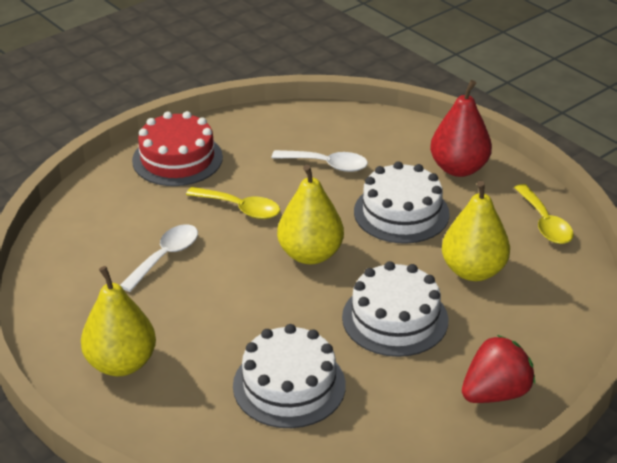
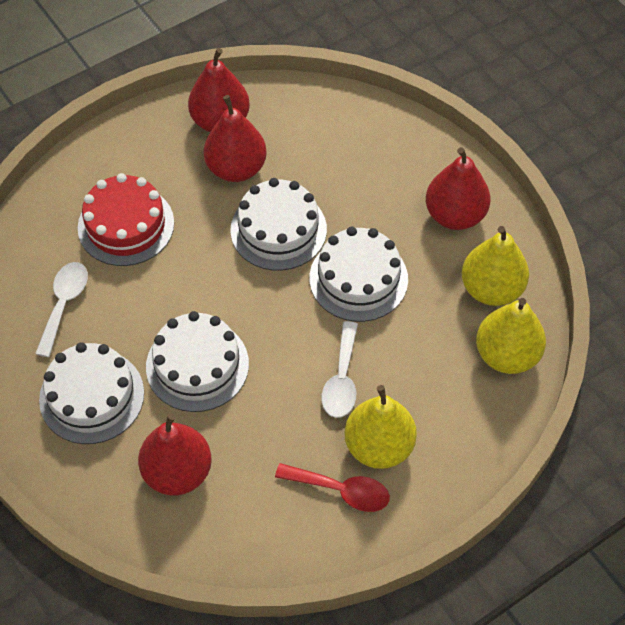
red pear: [430,80,492,177] = 1 -> [138,413,212,495] [188,48,250,132] [203,95,267,182] [426,147,490,230] = 4
red spoon: none = 0 -> [275,463,390,512] = 1
red strawberry: [462,335,535,403] = 1 -> none = 0
white cake: [233,324,346,428] [342,261,448,357] [354,161,450,244] = 3 -> [39,342,144,444] [146,311,249,412] [230,178,327,271] [310,227,408,322] = 4
yellow spoon: [186,187,280,219] [514,184,574,244] = 2 -> none = 0

